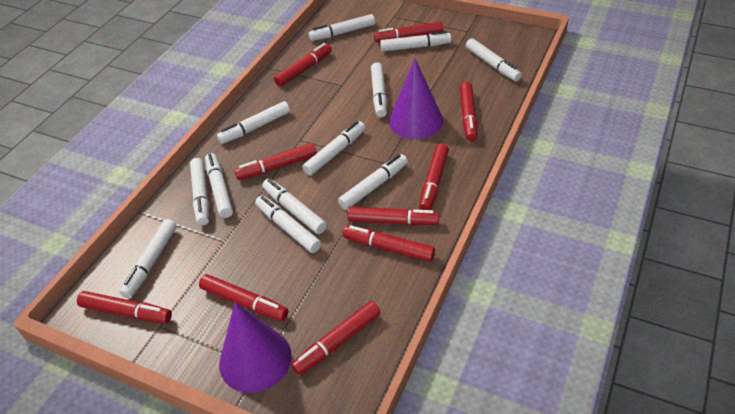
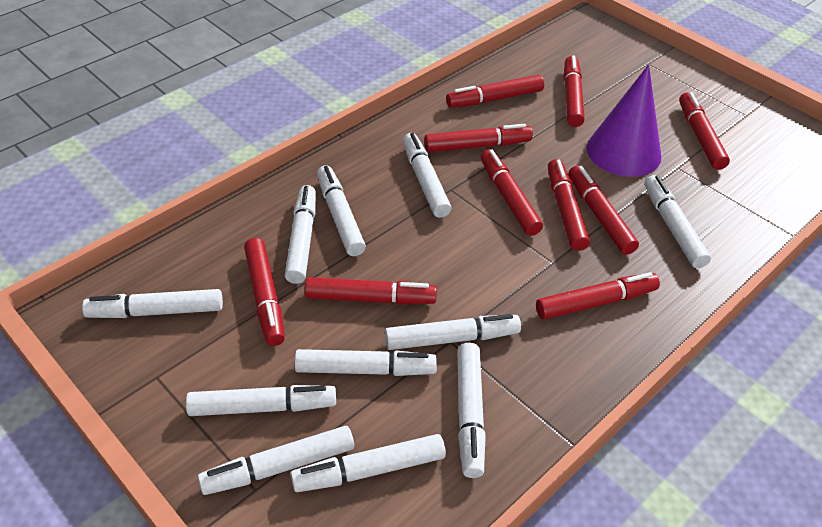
purple cone: [219,302,292,393] [389,59,443,139] = 2 -> [587,65,662,177] = 1
white marker: [120,219,177,299] [190,158,209,226] [205,153,233,218] [217,101,290,144] [255,195,321,253] [262,179,327,234] [302,121,365,175] [309,14,375,41] [338,154,408,210] [371,62,387,117] [380,31,451,52] [466,38,522,81] = 12 -> [82,289,223,318] [186,385,336,416] [198,426,354,495] [285,185,316,284] [291,434,446,492] [294,349,437,376] [317,165,366,256] [385,314,521,350] [403,133,451,218] [457,343,486,478] [644,175,711,268] = 11

